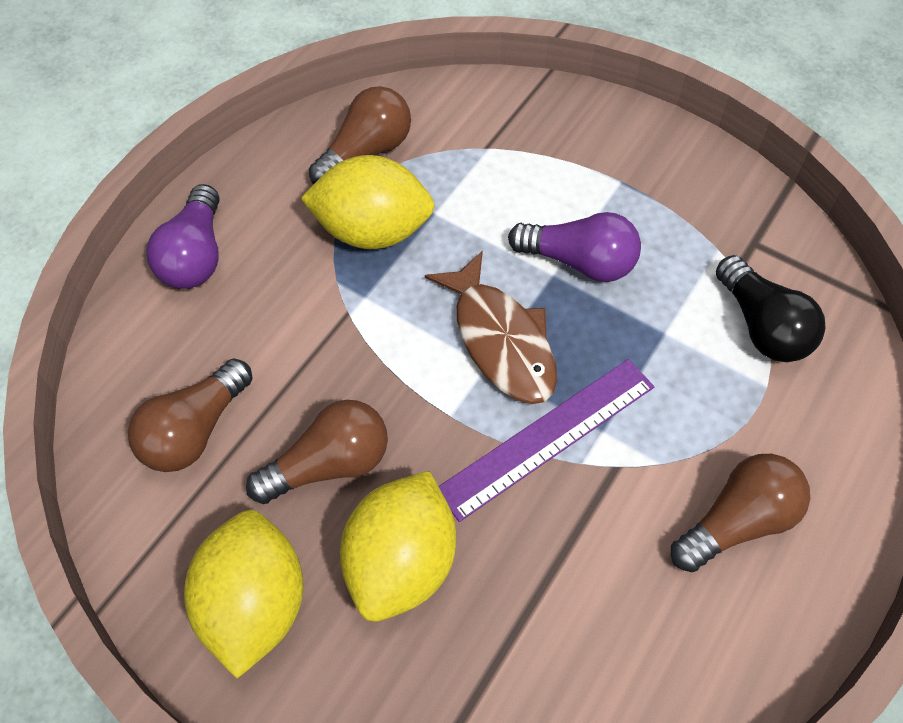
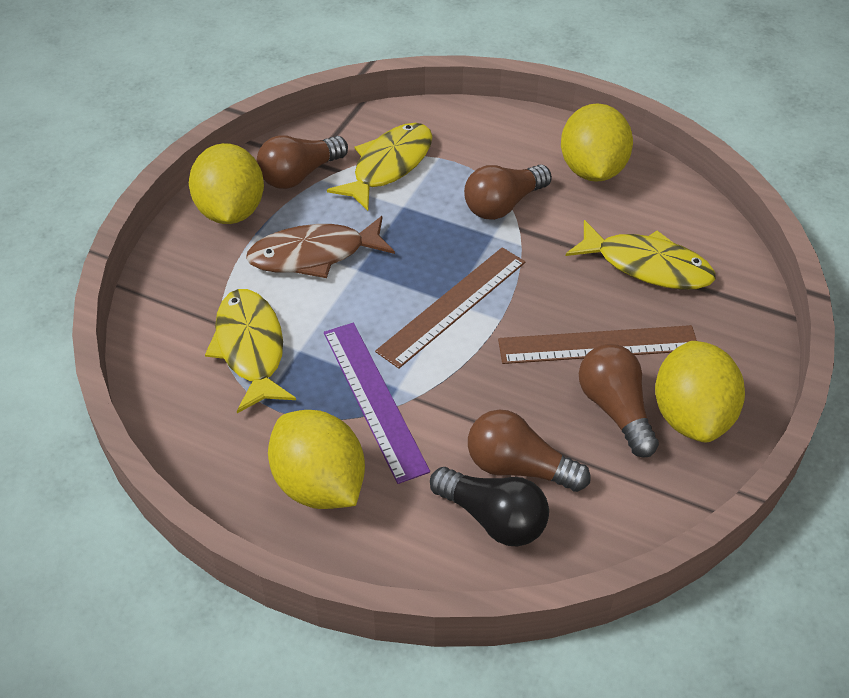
brown ruler: none = 0 -> [375,247,525,369] [498,325,697,364] = 2
purple light bulb: [146,184,219,289] [508,212,641,282] = 2 -> none = 0
yellow fish: none = 0 -> [205,289,296,413] [327,123,433,211] [566,220,716,290] = 3
yellow lemon: [184,510,304,678] [301,155,435,249] [340,471,456,622] = 3 -> [189,143,264,224] [268,410,365,509] [561,103,633,182] [655,341,745,442] = 4

